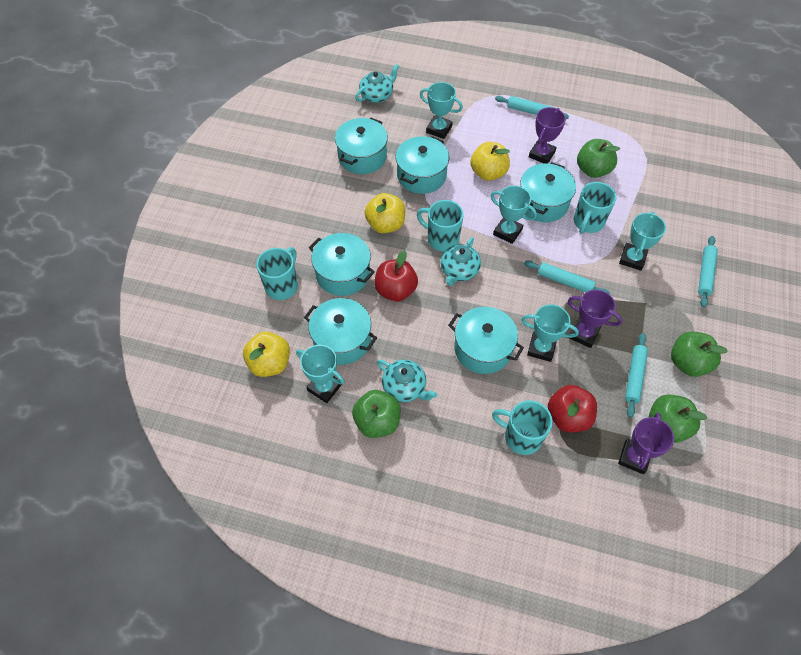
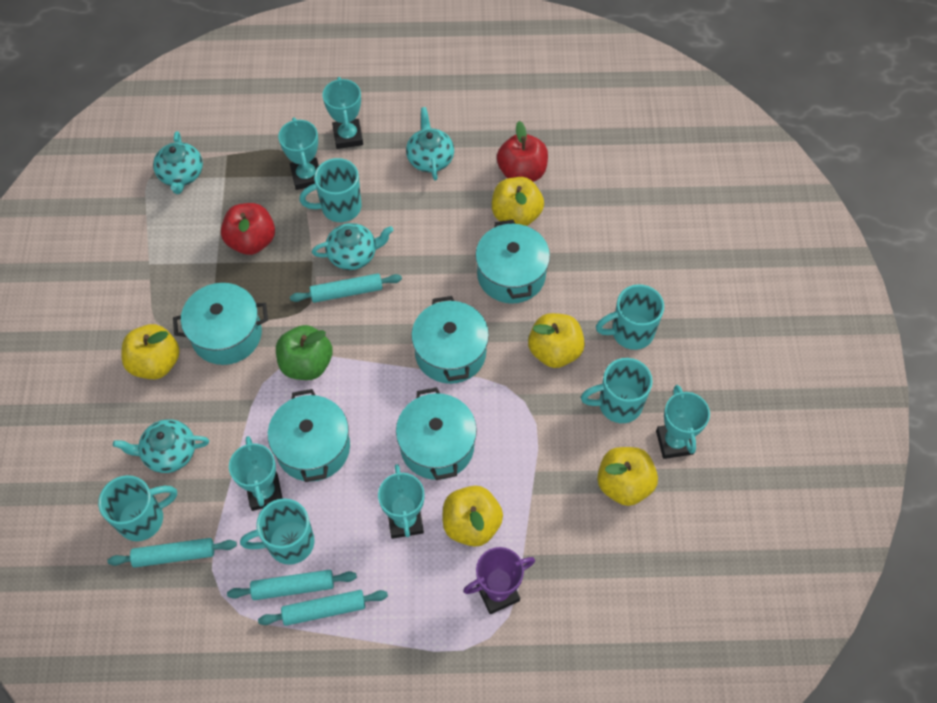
green apple: [352,390,401,438] [577,139,620,178] [649,394,707,443] [671,331,728,377] = 4 -> [276,325,333,380] = 1
purple trophy: [529,107,566,164] [568,290,623,348] [618,412,674,474] = 3 -> [463,547,535,614] = 1
turquoise mug: [256,247,298,300] [417,200,464,251] [492,400,553,455] [574,182,616,234] = 4 -> [98,475,177,541] [240,499,315,565] [299,158,362,222] [581,358,653,423] [596,284,664,350] = 5
turquoise pot: [304,298,377,365] [309,233,375,296] [335,118,388,174] [396,136,449,194] [448,307,524,374] [520,162,576,222] = 6 -> [173,283,268,365] [268,389,350,482] [396,387,477,480] [411,296,489,384] [475,220,550,304] = 5
turquoise teapot: [355,64,399,103] [377,359,437,402] [440,237,481,286] = 3 -> [113,419,209,473] [153,131,203,194] [312,223,393,270] [406,107,454,180] = 4
yellow apple: [243,332,290,377] [365,193,405,233] [470,142,510,181] = 3 -> [121,324,180,379] [443,486,503,547] [492,177,544,226] [528,313,585,368] [597,447,658,506] = 5

